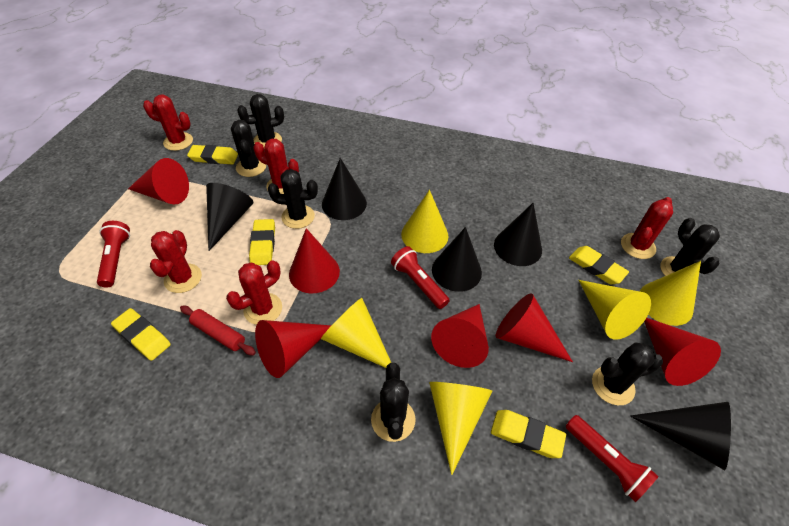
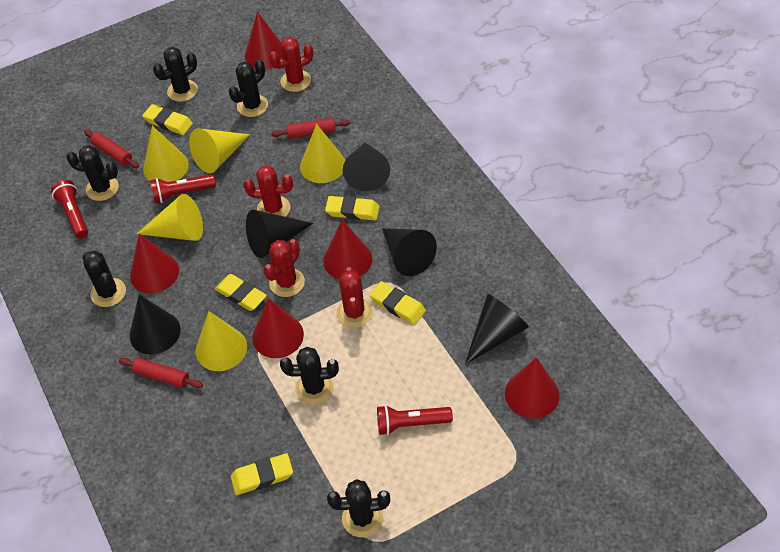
red cactus: [143,95,193,151] [150,230,202,293] [226,260,282,325] [253,139,299,194] [621,197,673,259] = 5 -> [243,165,293,217] [263,239,305,297] [269,37,313,92] [336,267,373,328] = 4
red cone: [128,158,189,205] [255,320,332,378] [289,228,340,293] [431,304,489,368] [496,293,573,362] [644,318,721,386] = 6 -> [130,234,179,293] [245,12,283,70] [252,298,304,358] [323,220,372,279] [505,358,559,419] = 5
red rolling pin: [180,306,256,356] = 1 -> [84,130,139,168] [119,358,203,388] [271,118,350,139] = 3

